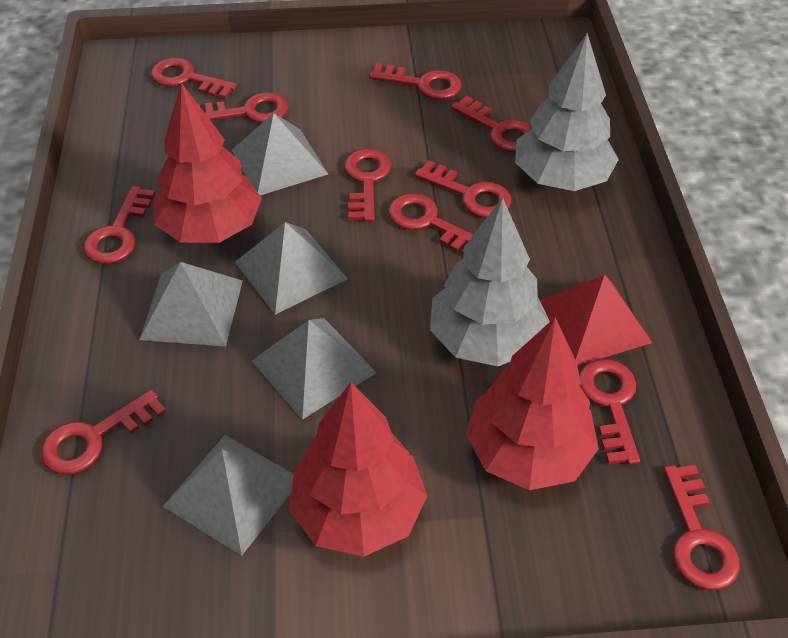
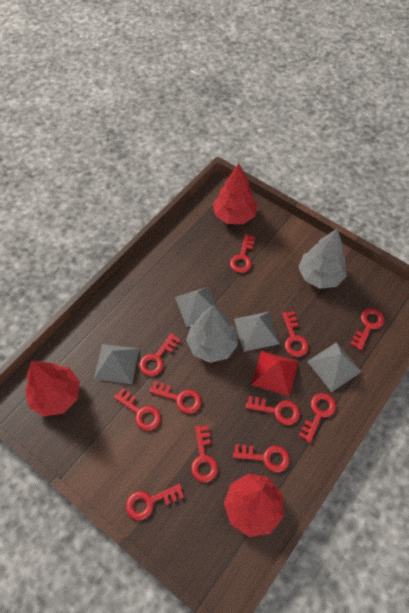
grey pyramid: [139,262,243,346] [162,435,294,556] [232,113,328,195] [235,222,348,314] [252,318,376,420] = 5 -> [94,344,139,384] [175,287,218,327] [234,312,280,352] [307,342,362,392] = 4

